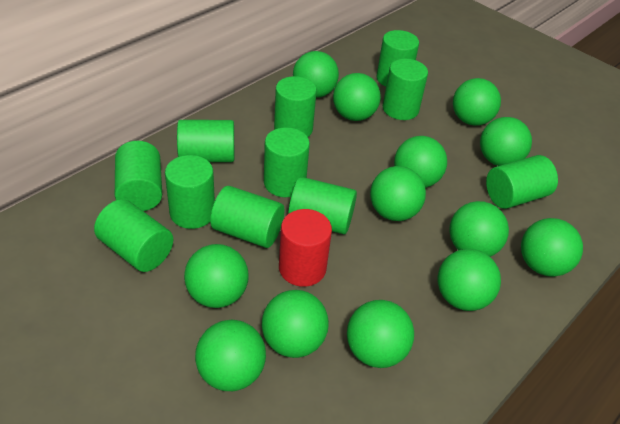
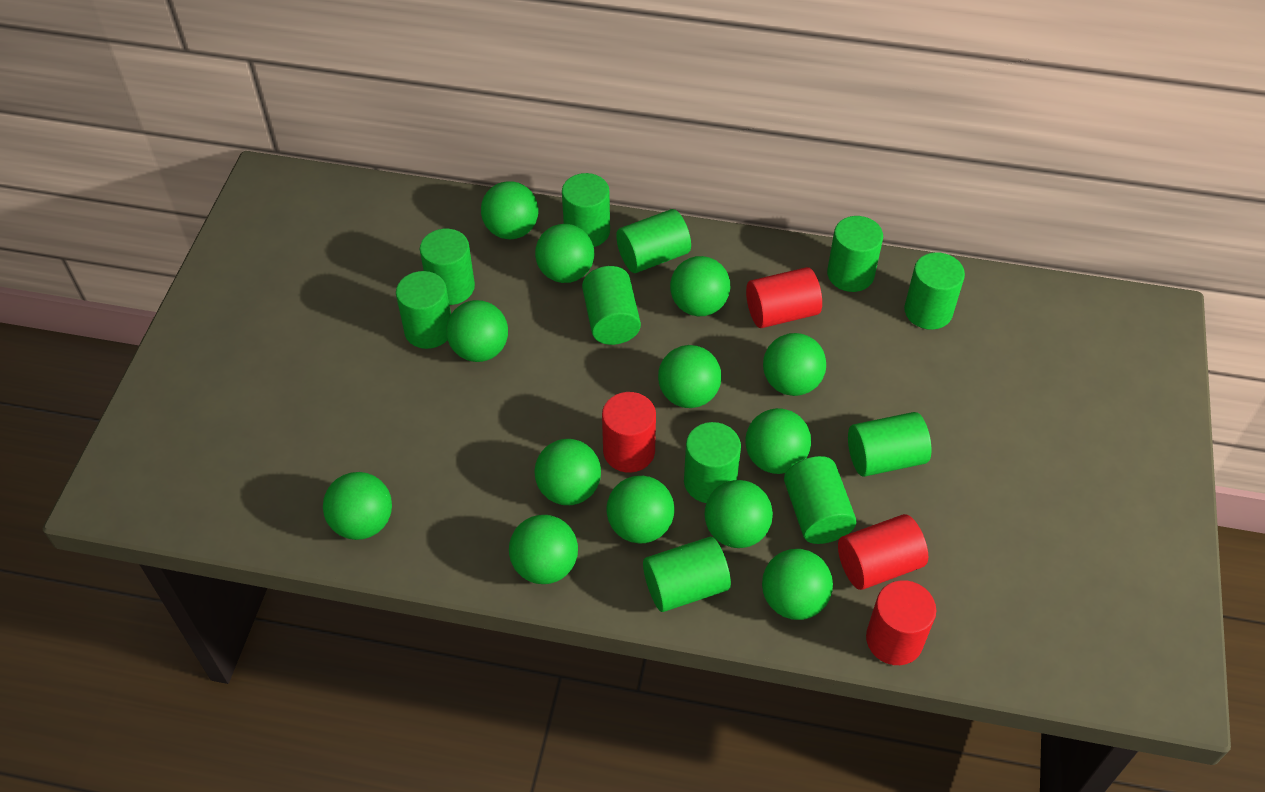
red cylinder: [279,209,332,287] = 1 -> [602,392,656,473] [746,267,822,328] [838,514,928,590] [866,580,936,665] = 4

